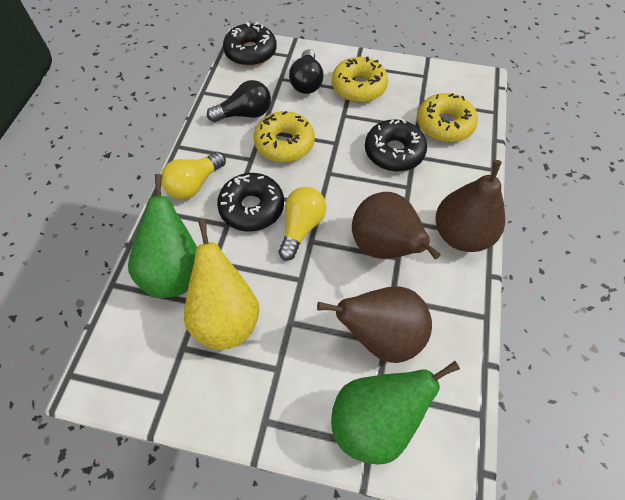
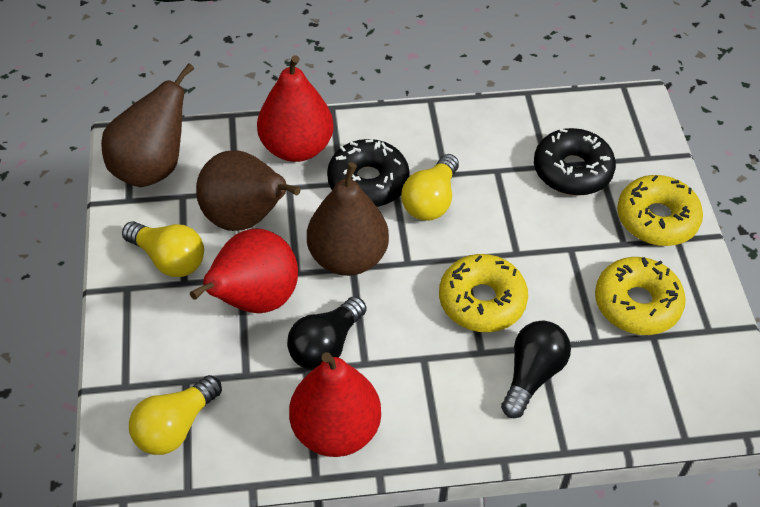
black donut: [217,173,284,232] [223,22,277,66] [365,119,427,172] = 3 -> [327,139,410,207] [534,128,616,196] = 2
green pear: [128,174,197,298] [331,361,460,465] = 2 -> none = 0
red pear: none = 0 -> [190,228,298,313] [257,55,334,162] [289,352,381,457] = 3
yellow light bulb: [161,152,226,199] [279,187,326,261] = 2 -> [122,221,204,277] [129,375,222,455] [401,154,459,221] = 3
yellow pear: [184,220,260,350] = 1 -> none = 0

